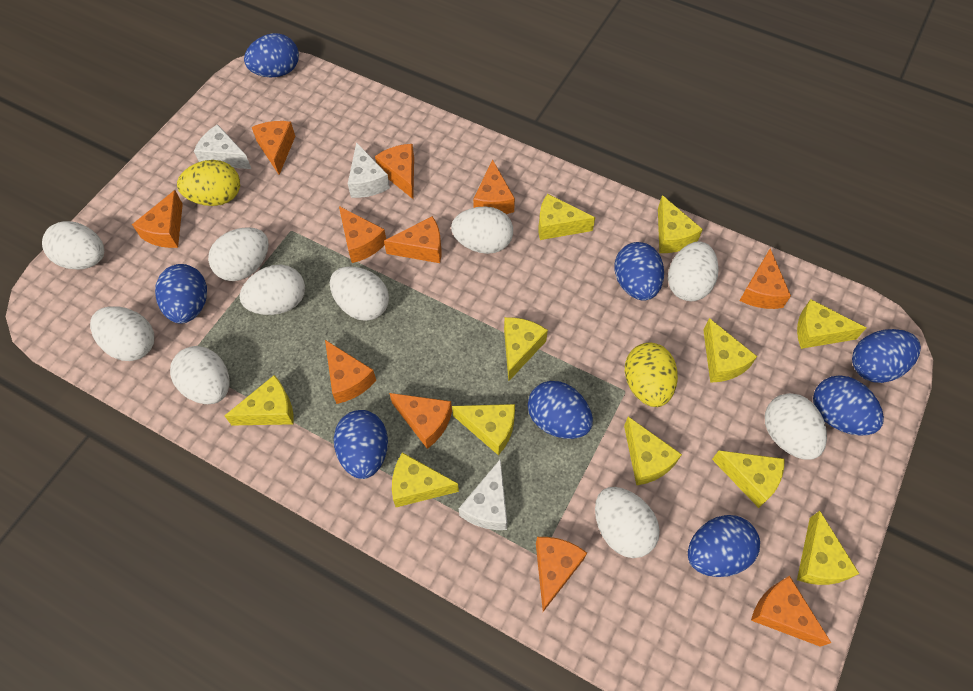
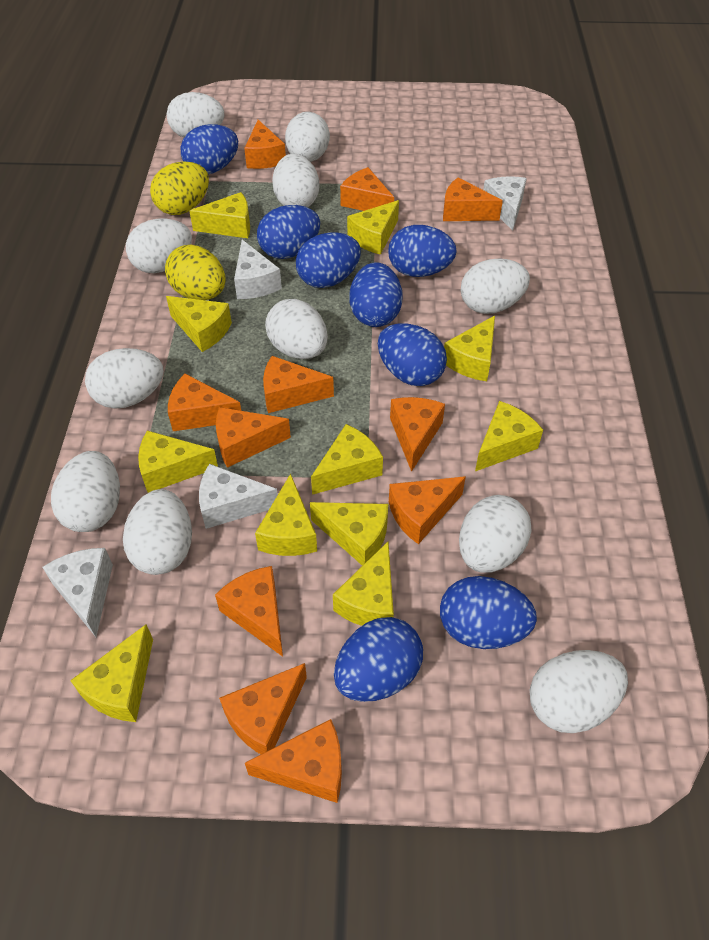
white cheese: [194,124,251,169] [348,142,390,198] [459,459,507,530] = 3 -> [42,548,113,637] [199,464,278,529] [234,240,282,299] [483,176,527,231] = 4
white egg: [42,221,104,270] [90,306,154,361] [170,346,230,404] [208,227,269,281] [239,264,305,315] [330,266,389,321] [451,206,513,254] [595,487,660,558] [668,241,719,301] [765,393,827,460] = 10 -> [51,451,120,532] [85,348,164,409] [123,489,192,575] [126,219,192,273] [167,92,224,138] [265,299,328,359] [272,154,319,208] [285,112,330,162] [459,495,531,573] [461,258,530,314] [530,650,628,733] = 11

